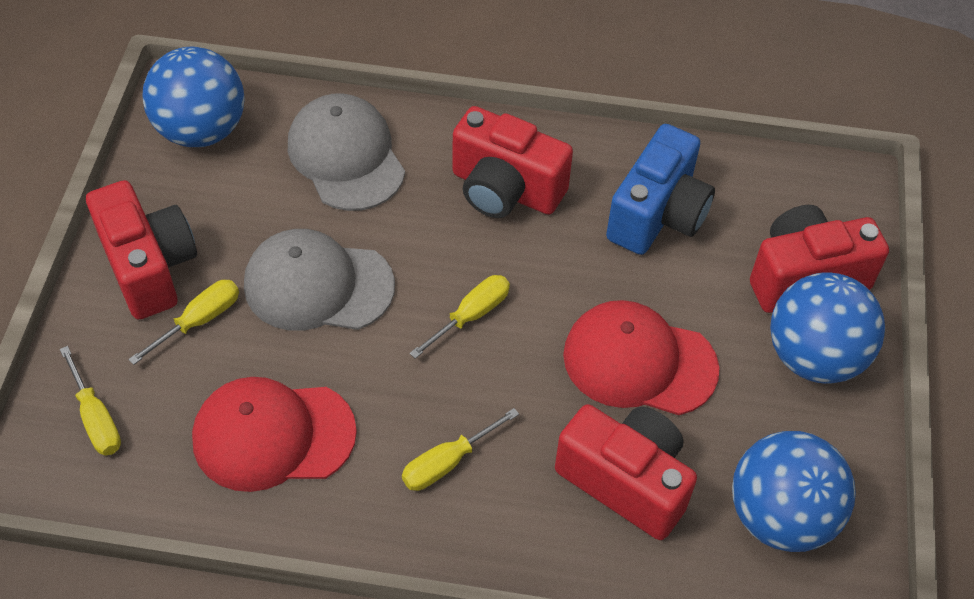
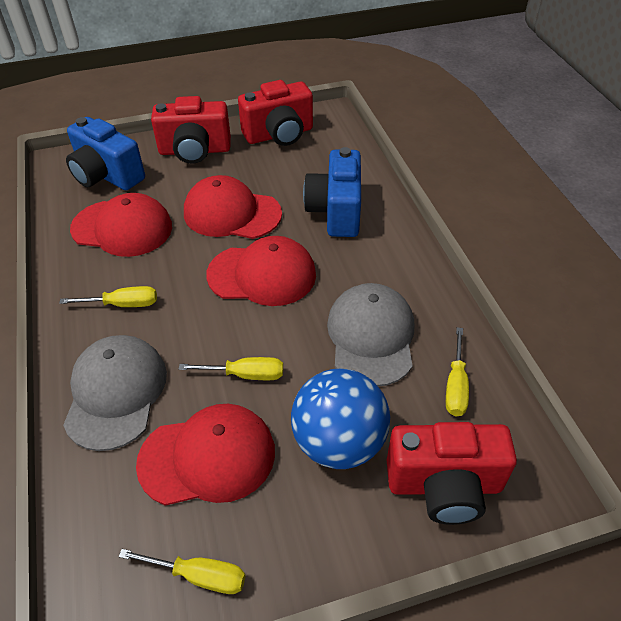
blue ball: [142,47,245,147] [732,431,856,552] [770,272,885,384] = 3 -> [291,369,390,469] = 1
blue camera: [606,124,715,255] = 1 -> [66,117,145,190] [303,147,361,237] = 2
red camera: [86,180,197,319] [453,106,573,218] [555,404,697,540] [750,205,889,313] = 4 -> [151,96,231,164] [238,80,313,146] [387,422,517,525] = 3
red cap: [192,377,357,492] [563,300,719,415] = 2 -> [70,193,172,257] [136,404,275,506] [184,175,282,239] [206,236,316,306] = 4

